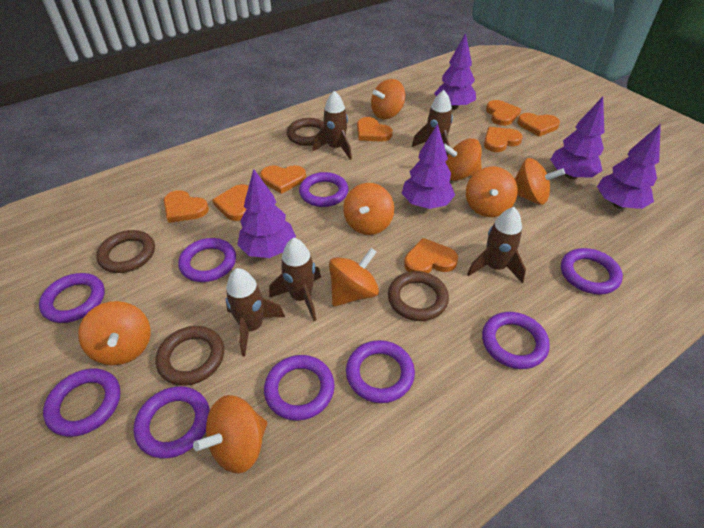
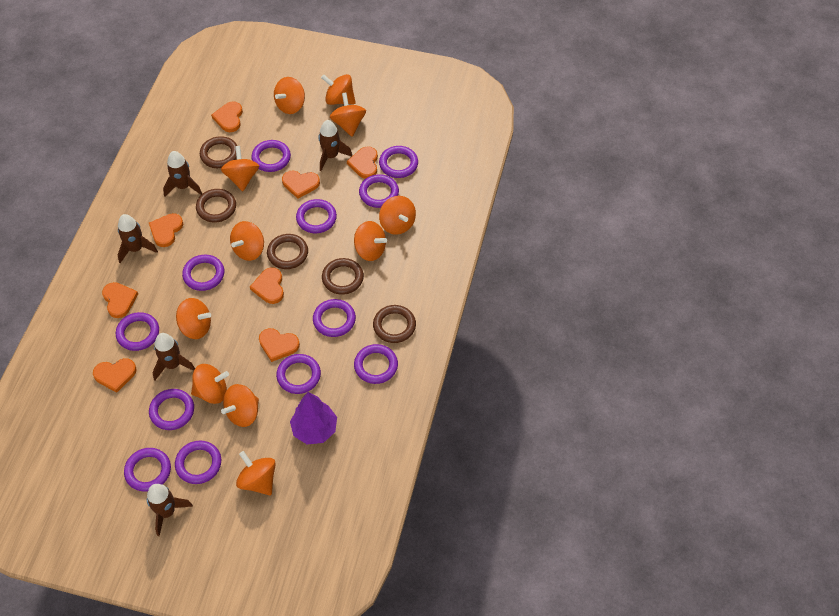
brown ring: [96,230,155,273] [156,326,224,386] [287,118,324,146] [388,271,449,321] = 4 -> [196,189,236,223] [200,136,237,168] [267,234,308,269] [322,258,364,295] [373,305,416,343] = 5
orange spinning top: [78,301,151,365] [193,395,267,473] [329,248,379,306] [343,183,394,235] [371,79,405,119] [444,138,482,181] [466,167,518,217] [515,158,565,205] = 8 -> [176,298,211,339] [191,364,229,404] [221,146,259,191] [221,384,259,427] [230,221,264,261] [236,451,276,495] [274,77,305,114] [321,74,356,105] [330,93,366,136] [354,221,387,261] [379,196,416,235] = 11
purple ring: [39,273,105,323] [43,368,120,437] [133,386,210,458] [178,238,236,282] [264,355,335,421] [299,172,348,207] [346,340,415,403] [482,312,550,369] [561,248,623,295] = 9 -> [116,312,159,351] [124,448,171,492] [149,389,194,430] [175,441,221,484] [182,254,224,291] [251,140,291,172] [276,354,321,394] [296,199,337,233] [313,299,356,337] [354,344,398,384] [359,174,399,208] [379,146,418,178] = 12
purple tree: [237,169,296,258] [402,124,455,209] [434,33,476,110] [550,97,604,179] [597,124,661,209] = 5 -> [290,392,337,444] = 1

